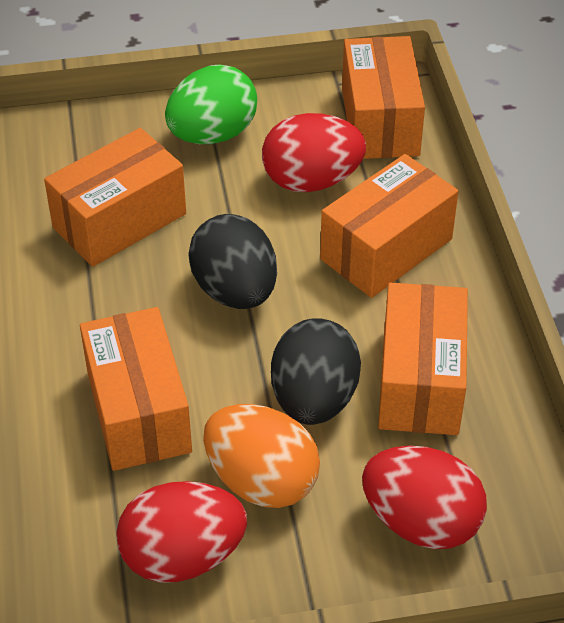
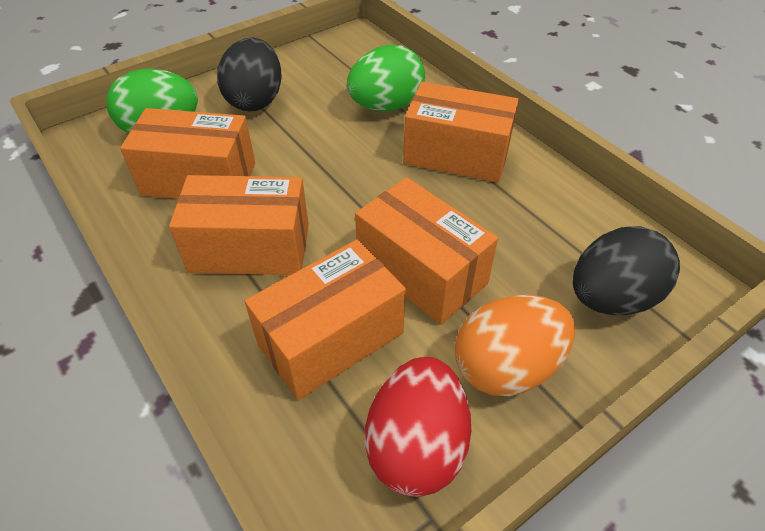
green egg: [165,64,257,144] = 1 -> [107,69,198,134] [347,45,425,111] = 2
red egg: [116,481,247,583] [262,113,366,192] [362,446,487,549] = 3 -> [365,357,471,497] = 1

